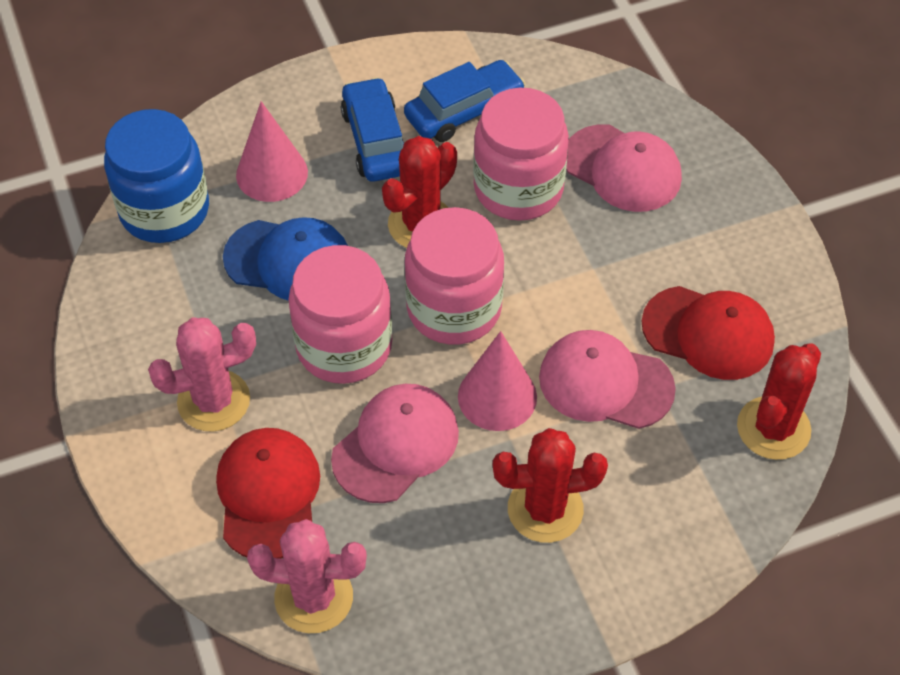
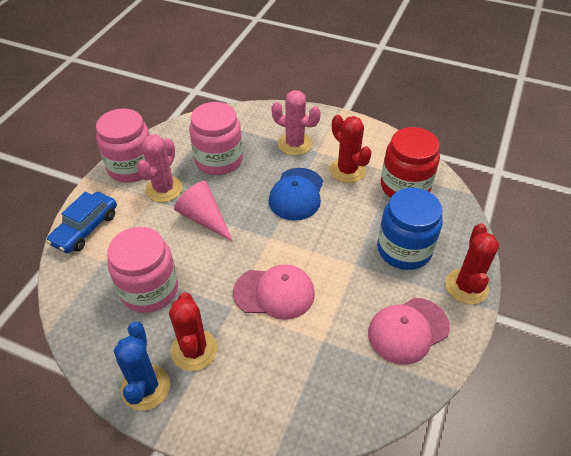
blue cactus: none = 0 -> [114,322,170,411] = 1
blue car: [341,77,404,182] [404,60,526,142] = 2 -> [46,192,117,253] = 1
pink cap: [331,384,459,503] [539,330,676,429] [566,124,682,212] = 3 -> [233,265,315,320] [368,298,450,365] = 2
pink cone: [236,101,308,202] [458,331,537,431] = 2 -> [174,181,233,242] = 1
red cap: [216,428,320,559] [641,286,775,380] = 2 -> none = 0
red jar: none = 0 -> [381,127,440,198] = 1

